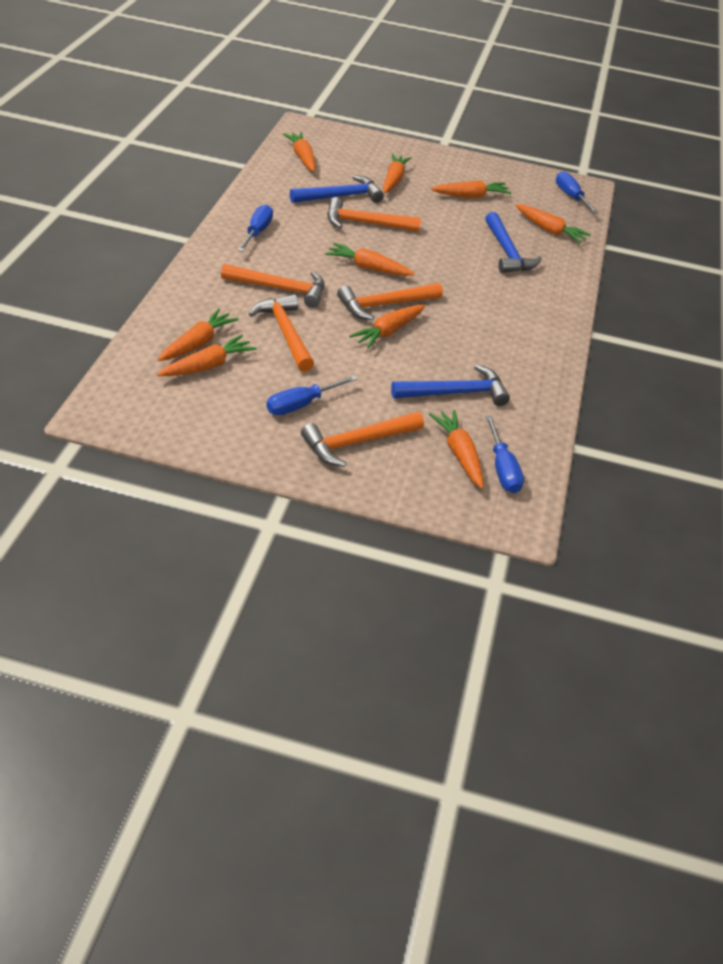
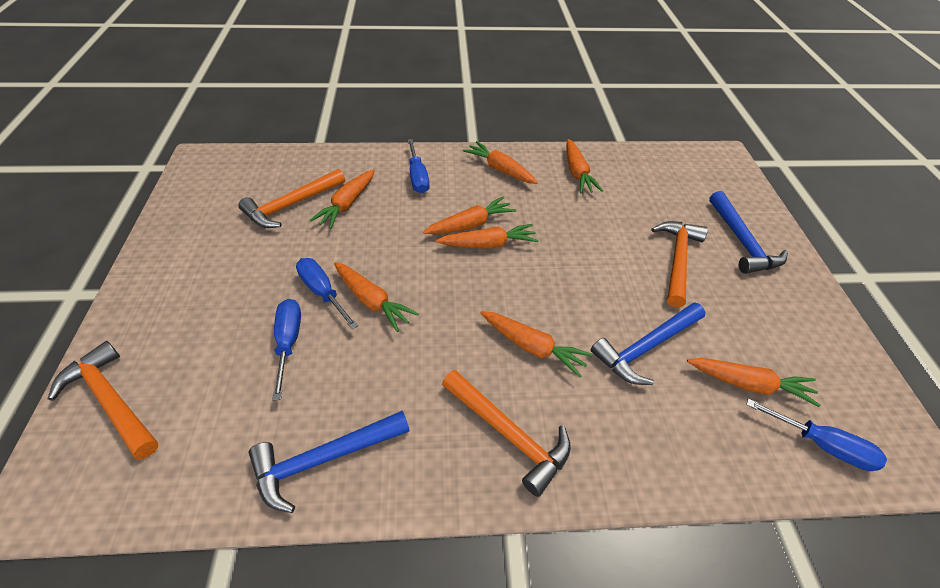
orange carrot: [157,335,257,376] [158,309,239,361] [283,132,316,172] [326,243,415,276] [349,305,425,349] [383,154,411,193] [429,410,484,489] [431,180,511,198] [516,204,591,243] = 9 -> [309,169,375,229] [334,262,419,332] [423,196,516,234] [436,224,538,249] [463,141,538,184] [481,311,593,378] [566,139,603,193] [687,358,821,407] = 8
orange hammer: [221,264,325,308] [249,294,314,372] [301,412,424,467] [327,197,421,232] [337,283,443,320] = 5 -> [48,341,159,460] [238,169,345,228] [442,370,571,497] [651,221,708,308] = 4

